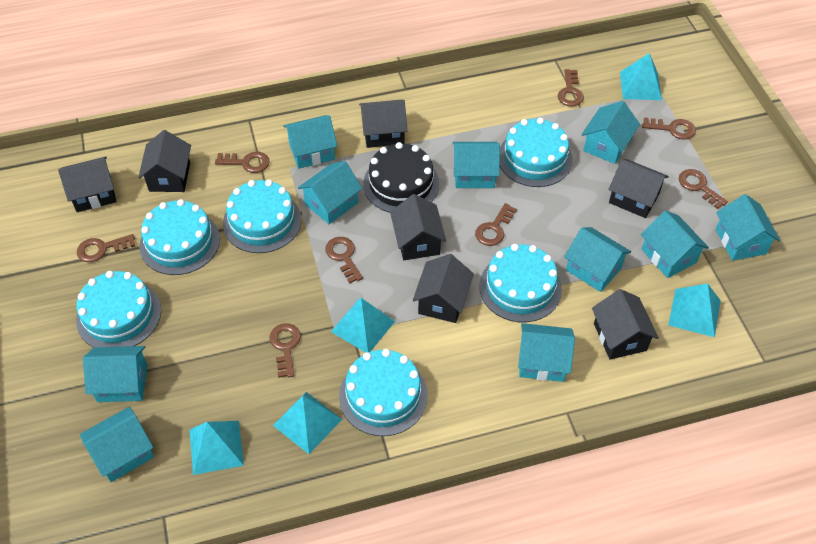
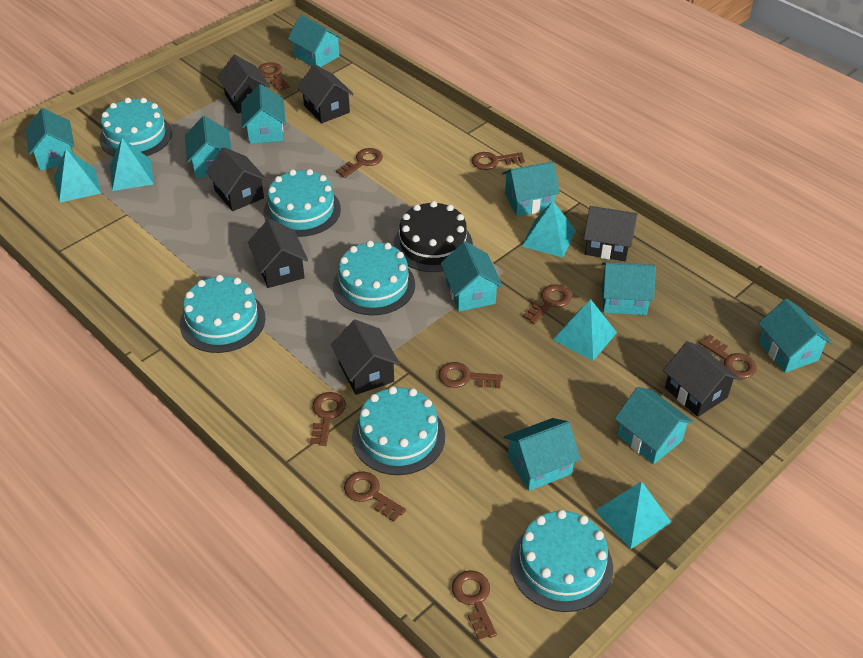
brown key: [77,234,135,262] [215,152,270,173] [269,323,301,378] [325,237,363,284] [475,203,517,246] [558,69,584,107] [642,117,696,140] [679,169,728,209] = 8 -> [258,62,290,91] [310,392,346,446] [336,148,383,178] [344,472,406,522] [438,362,503,388] [452,570,497,640] [472,152,525,170] [523,284,572,324] [699,334,757,379] = 9

